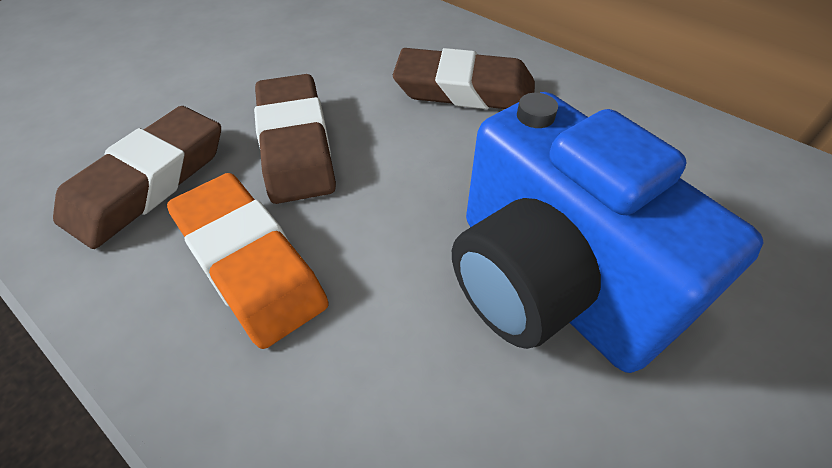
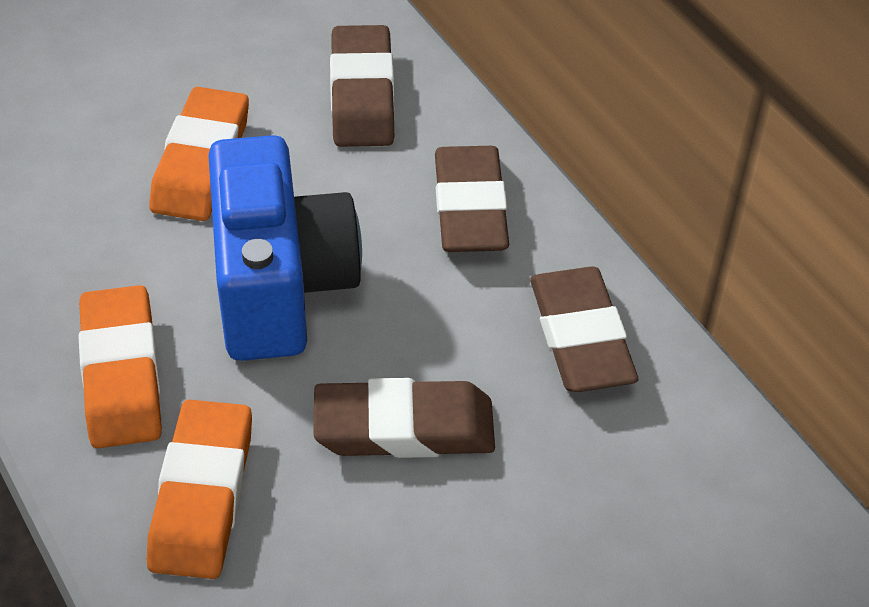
brown eraser: [53,106,221,249] [254,74,336,204] [393,48,535,109] = 3 -> [313,378,495,458] [330,25,395,147] [435,146,509,252] [530,266,638,392] = 4
orange eraser: [167,173,329,349] = 1 -> [79,285,162,448] [147,399,252,579] [149,87,249,221] = 3

